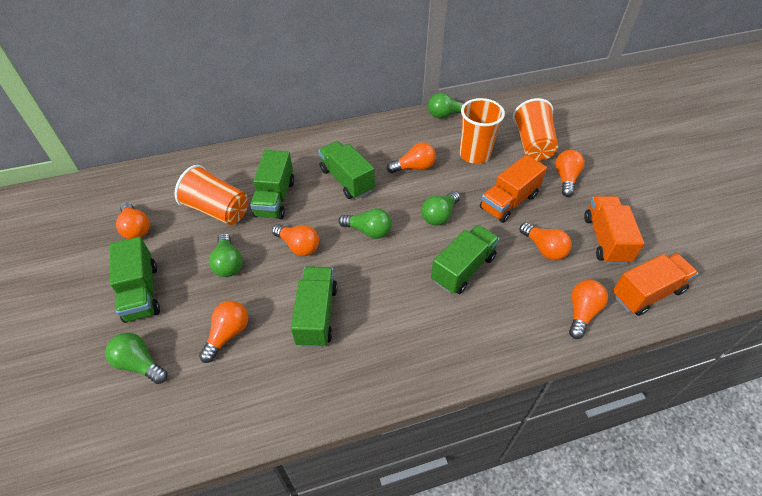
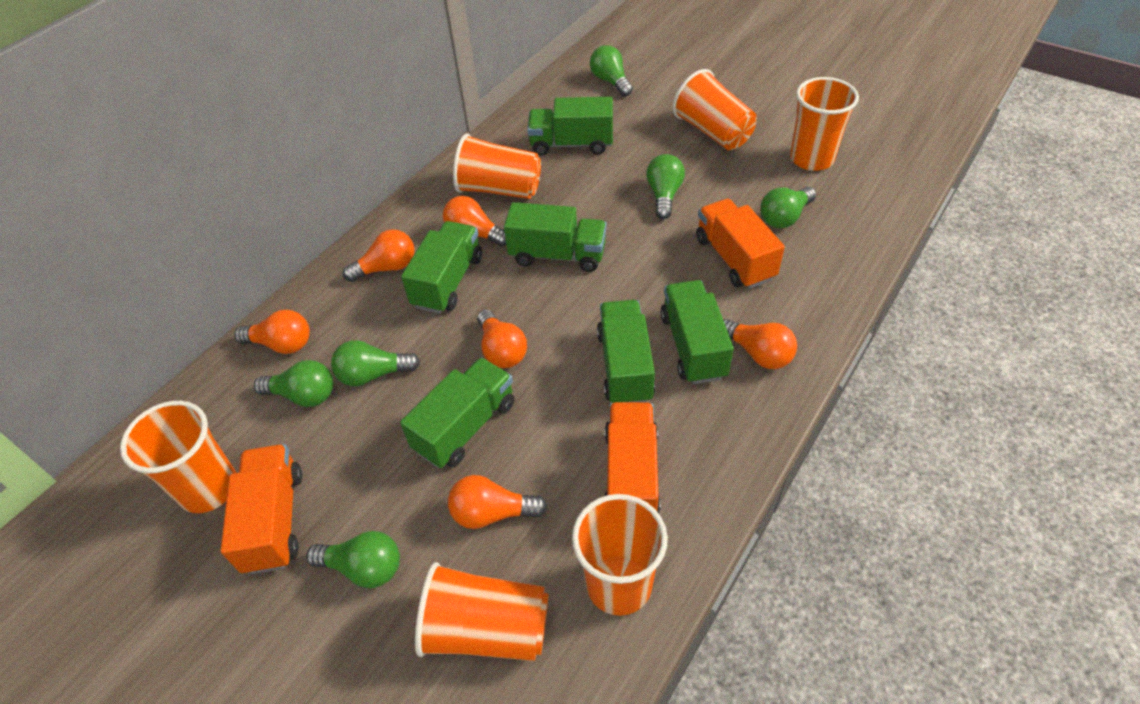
green light bulb: [105,333,168,384] [209,233,243,277] [338,208,392,239] [421,191,460,226] [428,93,464,119] = 5 -> [254,360,333,407] [306,531,400,588] [331,340,420,386] [590,45,633,97] [646,154,685,219] [760,187,816,228] = 6
green truck: [110,237,160,323] [250,150,294,219] [291,266,337,348] [318,141,375,199] [431,225,500,294] = 5 -> [400,357,515,468] [401,221,482,314] [504,202,607,272] [527,97,613,156] [597,300,655,403] [661,280,734,384] = 6
orange cup: [175,165,248,225] [459,98,505,164] [513,98,558,161] = 3 -> [120,401,236,513] [415,562,549,661] [453,134,541,199] [572,494,668,616] [673,69,757,150] [790,77,859,171] = 6
orange light bulb: [116,202,150,239] [199,301,248,363] [272,224,319,256] [387,142,436,173] [520,223,572,260] [555,150,585,197] [569,280,608,339] = 7 -> [234,310,310,354] [343,229,415,282] [443,196,506,246] [448,475,547,529] [477,310,527,368] [723,319,797,369] = 6

